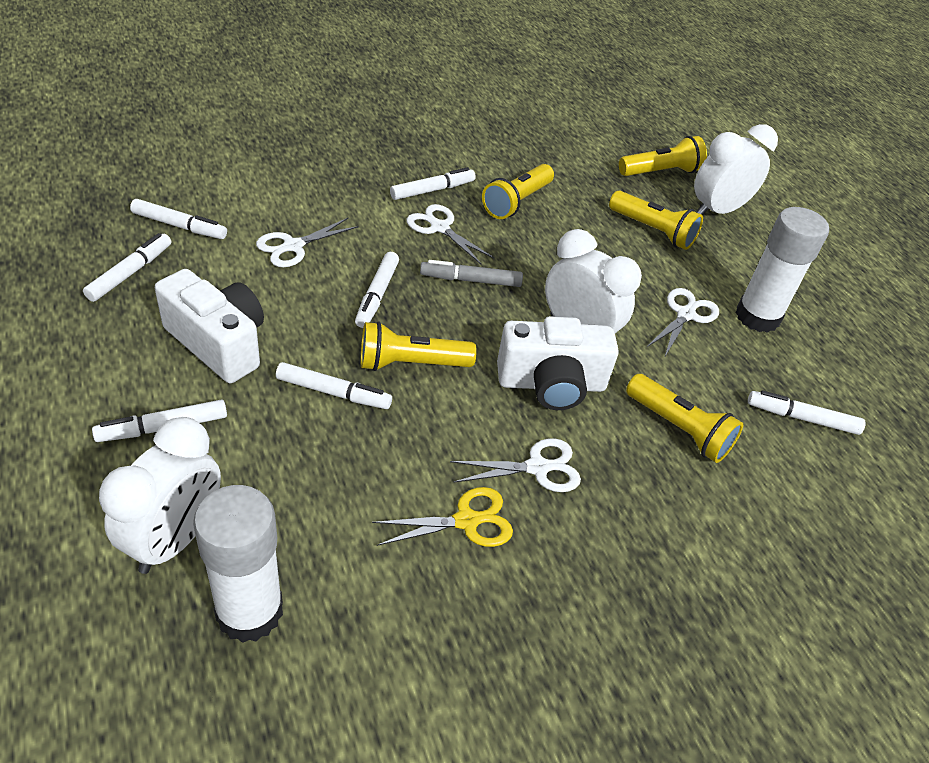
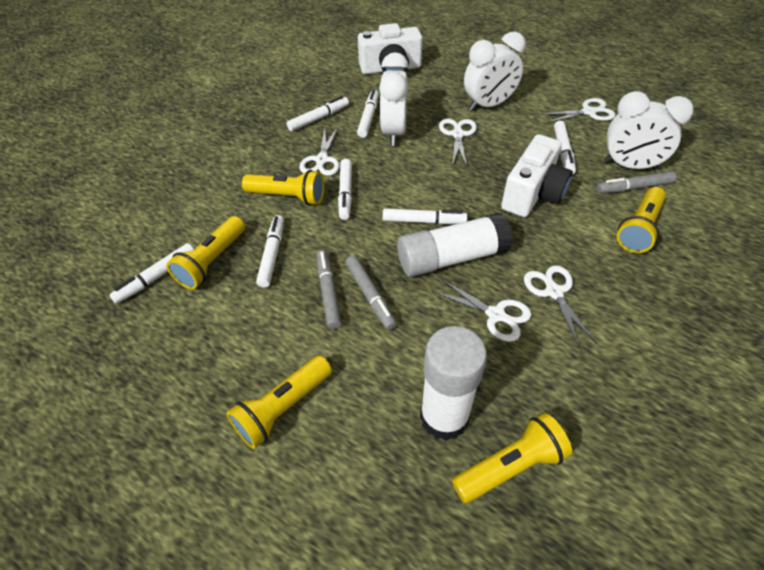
grey marker: [420,260,523,287] = 1 -> [317,250,342,329] [345,256,397,330] [597,171,676,194] = 3
white scissors: [256,218,359,267] [407,204,494,264] [450,438,581,492] [647,288,719,356] = 4 -> [299,127,340,176] [432,279,531,342] [439,119,477,167] [524,265,596,346] [541,98,615,123] = 5
yellow scissors: [372,487,513,547] = 1 -> none = 0

